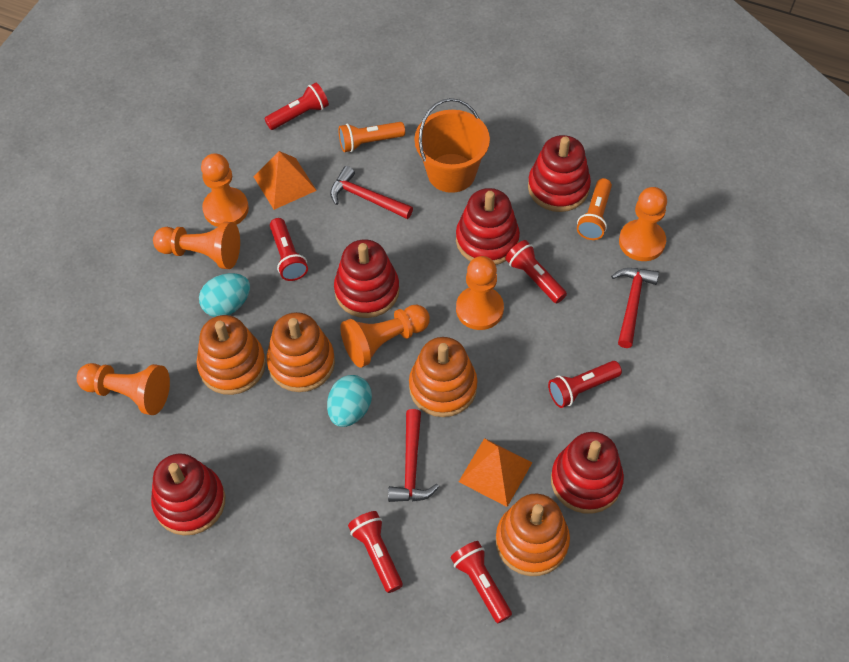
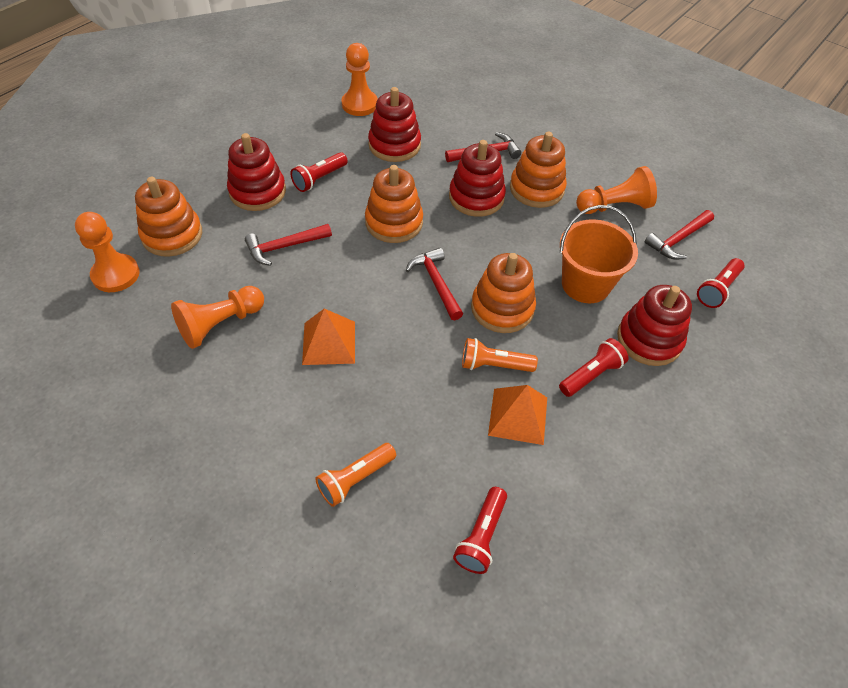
orange pawn: [77,363,170,415] [153,222,240,269] [201,153,249,227] [340,305,430,368] [456,256,504,330] [619,187,667,261] = 6 -> [75,212,140,292] [171,286,264,349] [341,43,378,116] [576,166,657,214] = 4
red flashlight: [264,82,329,130] [270,218,308,281] [348,511,403,593] [450,541,512,623] [505,240,567,304] [548,361,622,408] = 6 -> [290,152,348,192] [453,487,507,574] [559,338,628,397] [697,258,745,308] = 4
red hammer: [330,166,413,219] [388,409,439,502] [611,268,659,348] = 3 -> [245,224,332,266] [406,247,463,320] [445,132,521,162] [645,210,714,259] = 4
red stacking toy: [151,453,225,536] [334,239,400,318] [456,188,520,265] [528,135,591,212] [551,432,624,514] = 5 -> [227,133,286,211] [368,87,421,162] [449,140,506,217] [617,285,692,366] = 4
turquoise egg: [199,273,250,317] [327,375,372,427] = 2 -> none = 0

